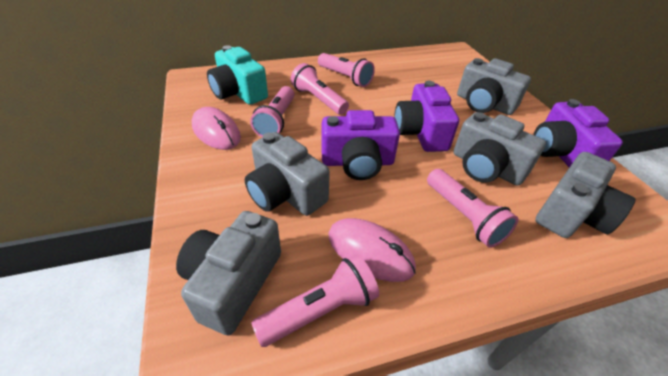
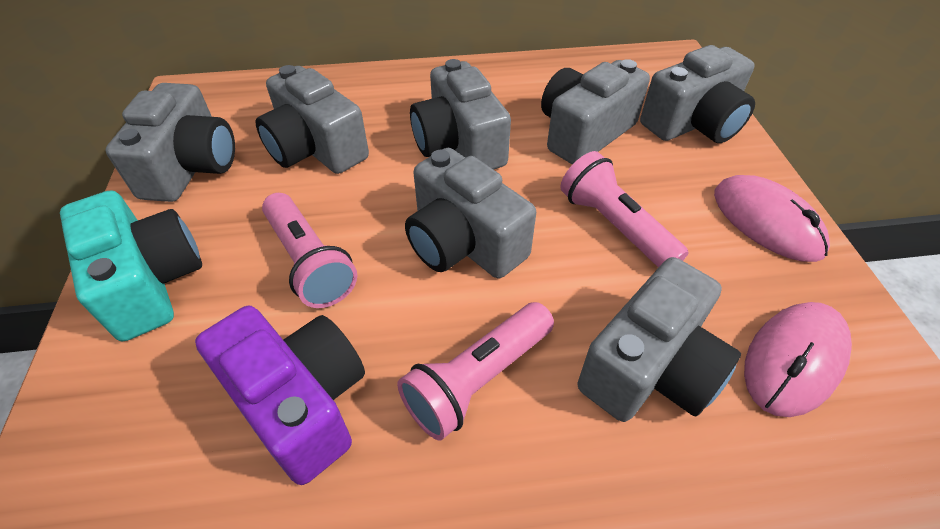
grey camera: [176,211,281,336] [245,132,330,216] [453,112,546,186] [457,58,531,115] [535,152,635,238] = 5 -> [105,83,235,202] [255,65,369,174] [405,148,536,278] [410,59,511,170] [541,59,650,165] [577,257,741,422] [640,45,755,143] = 7
pink flashlight: [250,86,294,137] [251,254,379,347] [291,63,349,115] [318,53,375,87] [427,169,519,248] = 5 -> [262,193,358,308] [397,302,554,440] [560,151,689,268] = 3
purple camera: [321,110,400,180] [394,81,459,152] [533,99,623,167] = 3 -> [195,306,365,485] = 1

